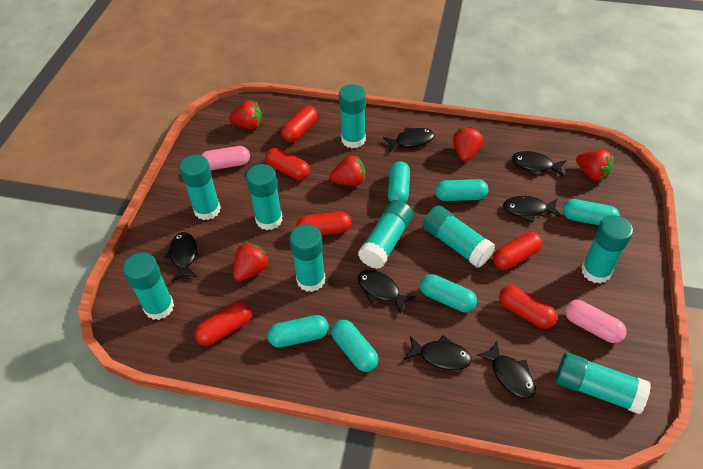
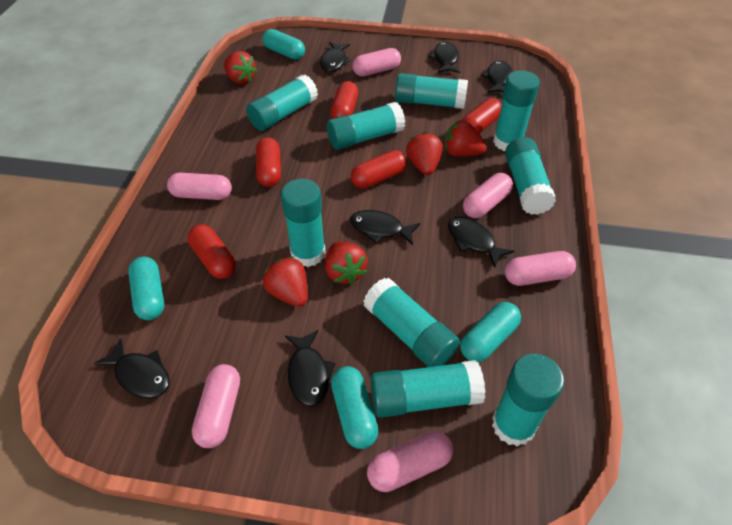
pink capsule: [201,146,250,170] [565,300,627,343] = 2 -> [167,173,232,200] [192,364,240,448] [352,48,401,77] [367,431,453,492] [463,173,513,218] [505,251,576,286] = 6
red capsule: [194,302,251,346] [265,148,310,180] [281,106,317,142] [296,212,351,235] [493,232,542,270] [499,286,557,329] = 6 -> [188,224,236,279] [256,137,281,187] [330,81,358,119] [351,150,407,189] [461,98,502,134] = 5
turquoise capsule: [267,315,329,348] [331,320,379,372] [388,161,410,203] [420,274,477,312] [435,179,488,201] [563,199,620,225] = 6 -> [128,257,164,320] [262,29,305,59] [331,366,379,449] [460,302,521,362] = 4

